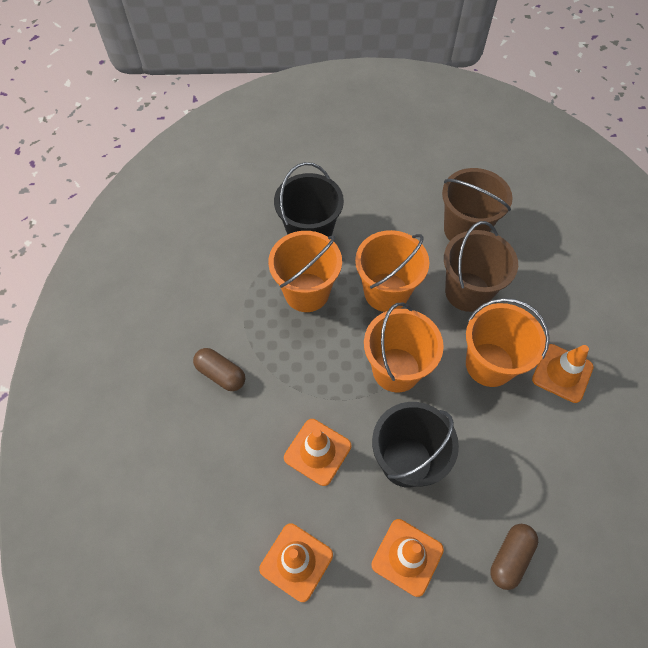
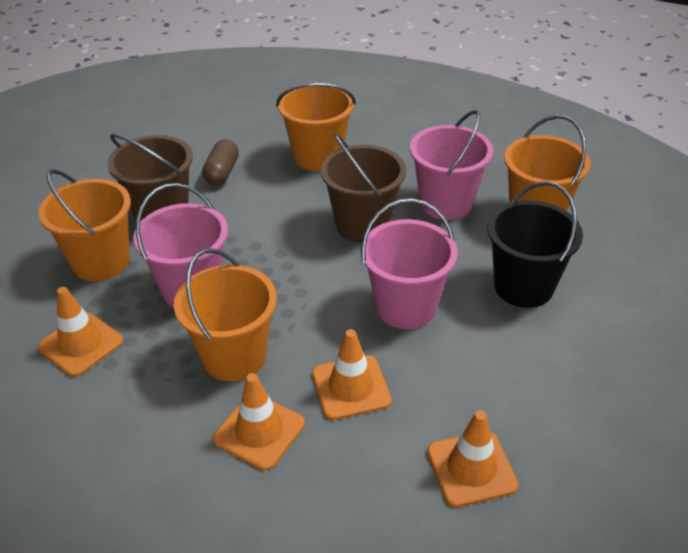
black bucket: [274,162,344,237] [372,402,459,488] = 2 -> [487,181,583,308] = 1
brown capsule: [193,348,245,391] [490,524,538,590] = 2 -> [202,139,239,185] = 1
pink bucket: none = 0 -> [133,183,228,307] [361,198,458,329] [410,110,493,220] = 3

